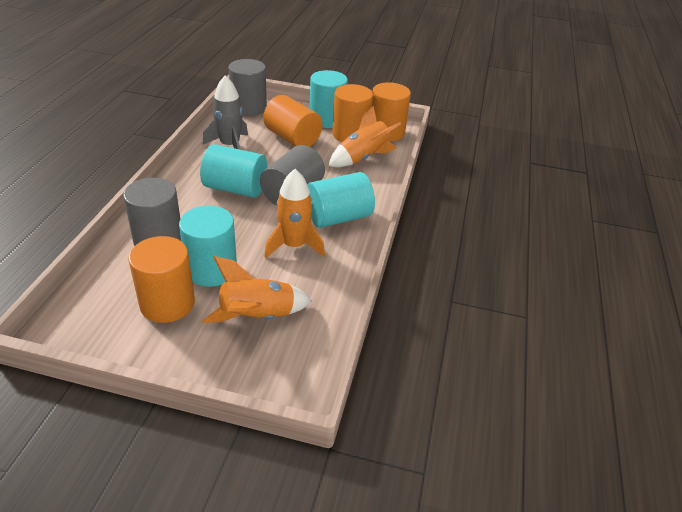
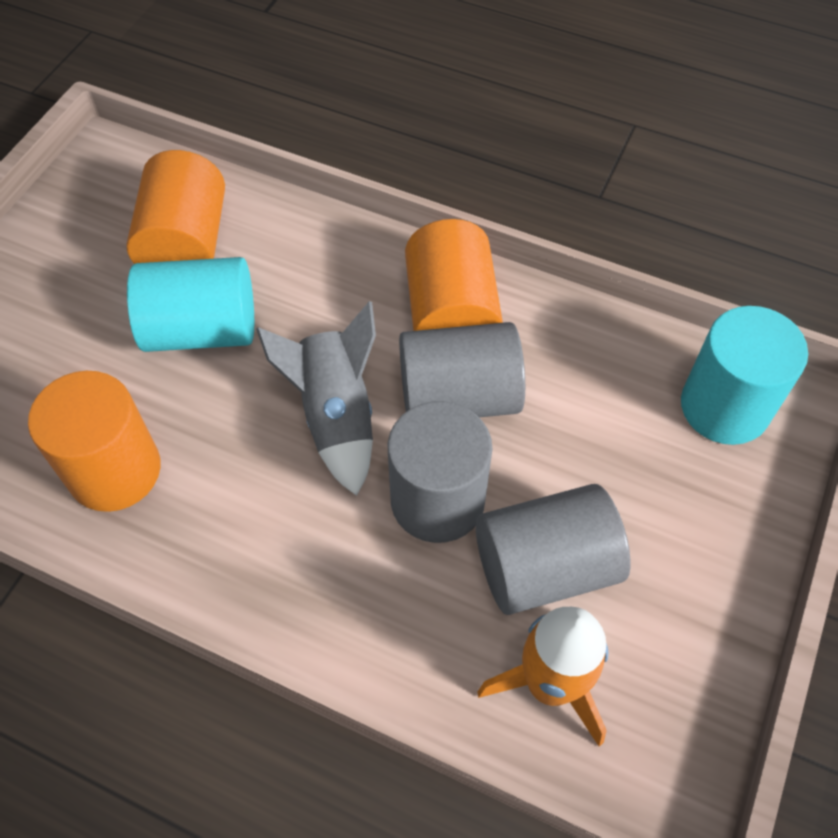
orange cylinder: [129,236,195,323] [263,95,323,147] [332,84,373,142] [372,82,411,141] = 4 -> [28,371,161,512] [126,150,225,264] [405,219,503,331] = 3
orange rocket: [202,256,312,323] [264,169,325,258] [328,106,401,167] = 3 -> [478,607,608,746] = 1
turquoise cylinder: [179,206,237,287] [200,144,267,198] [308,172,375,228] [310,70,348,128] = 4 -> [127,257,254,352] [681,306,808,445] = 2

